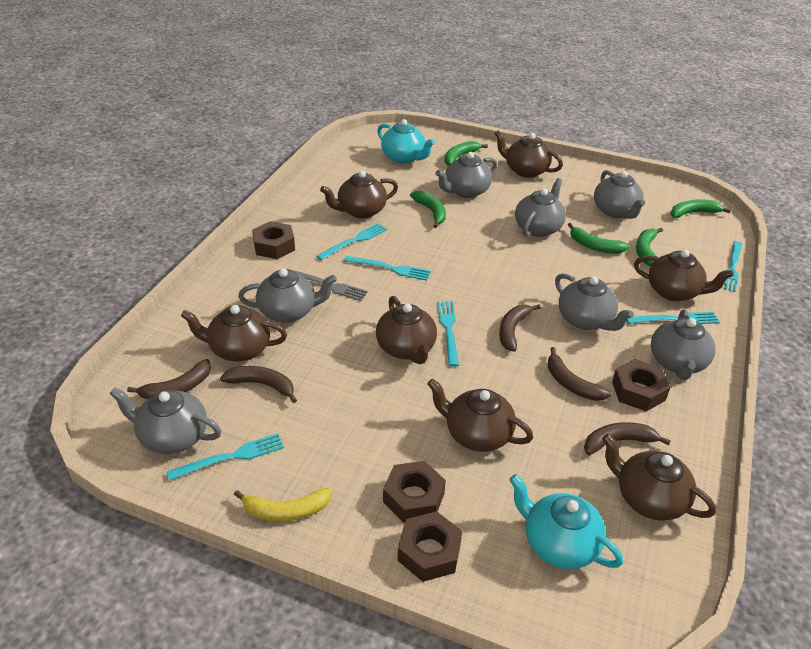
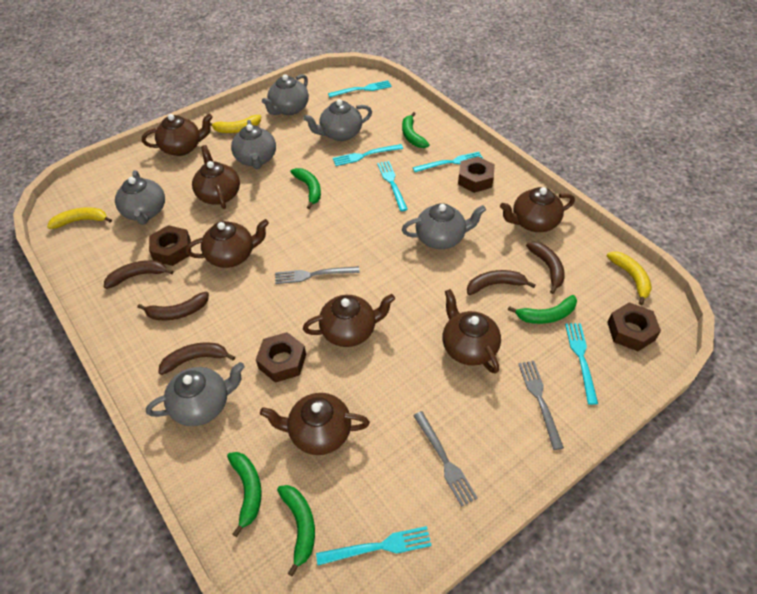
grey fork: [286,269,368,301] = 1 -> [275,266,360,284] [413,411,478,507] [518,361,564,450] = 3
grey teapot: [109,387,221,454] [238,268,337,323] [436,152,497,198] [515,178,566,237] [555,273,634,331] [594,170,645,219] [651,309,716,380] = 7 -> [115,170,165,225] [146,362,245,426] [231,120,276,169] [262,74,309,115] [303,99,372,141] [402,203,486,249] = 6
turquoise teapot: [377,119,435,164] [509,474,623,569] = 2 -> none = 0
yellow banana: [234,488,332,521] = 1 -> [47,207,112,229] [210,115,261,133] [607,251,652,305] = 3

